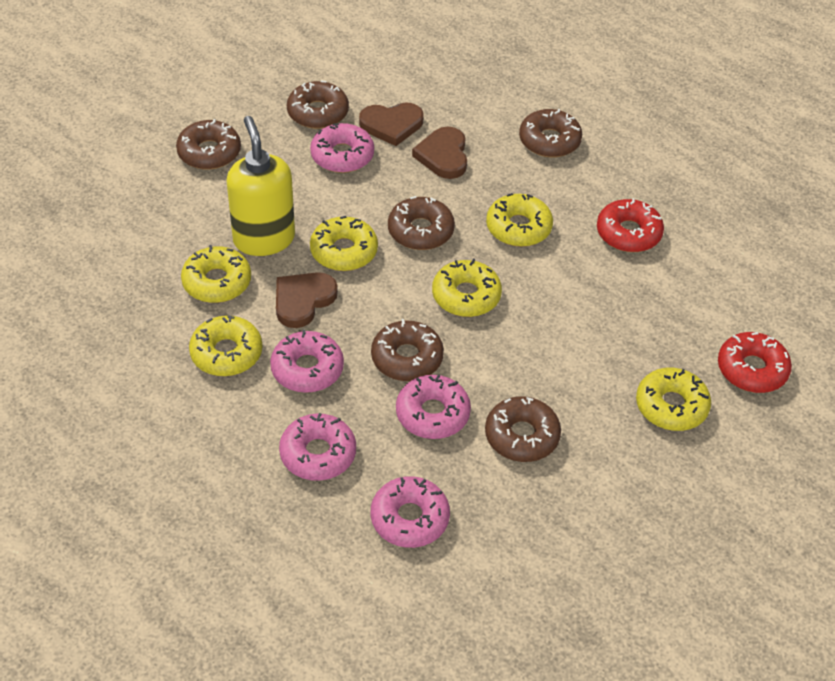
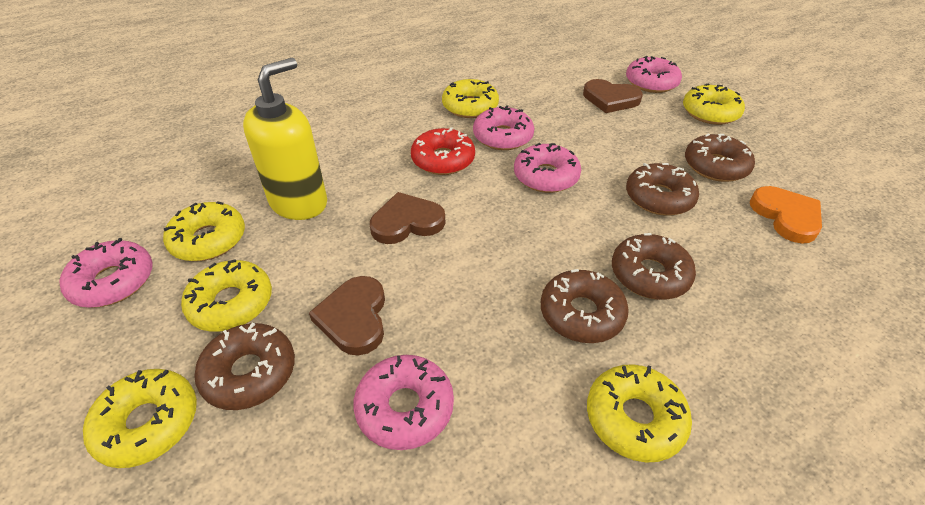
brown donut: [176,119,241,170] [287,80,349,129] [371,319,444,381] [388,196,455,250] [485,396,561,462] [519,109,582,158] = 6 -> [194,323,295,410] [541,269,629,343] [612,233,696,300] [626,163,699,216] [685,133,755,182] = 5
orange heart: none = 0 -> [750,186,822,244] = 1
red donut: [597,198,664,252] [718,332,792,393] = 2 -> [411,127,475,175] = 1

